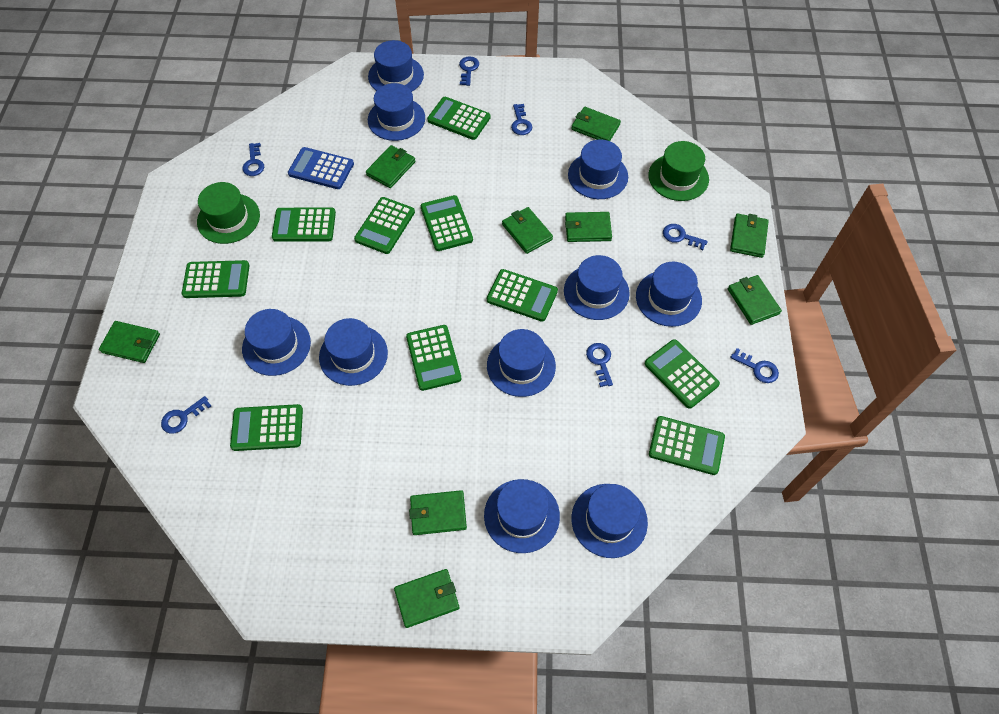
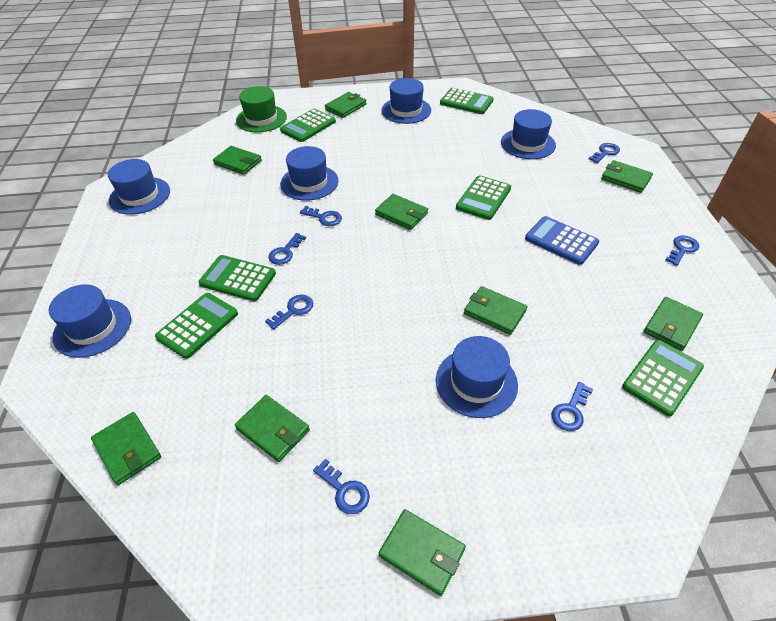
blue hat: [242,309,311,376] [319,318,388,386] [368,40,424,92] [368,83,425,141] [484,479,560,553] [487,329,556,397] [564,255,630,320] [568,139,628,199] [572,484,648,558] [636,262,702,327] = 10 -> [49,284,131,358] [108,159,170,215] [280,146,338,201] [381,78,431,124] [436,336,518,418] [501,109,556,159] = 6
green calculator: [182,260,250,298] [230,404,303,451] [272,208,336,242] [354,197,415,254] [406,325,461,391] [420,195,473,251] [427,97,491,140] [487,269,558,322] [644,339,720,409] [649,416,725,475] = 10 -> [155,293,238,359] [198,255,276,301] [280,109,336,142] [440,88,494,114] [456,175,511,220] [622,340,704,416] = 6
green hat: [197,182,260,244] [648,141,709,201] = 2 -> [236,86,287,133] = 1

